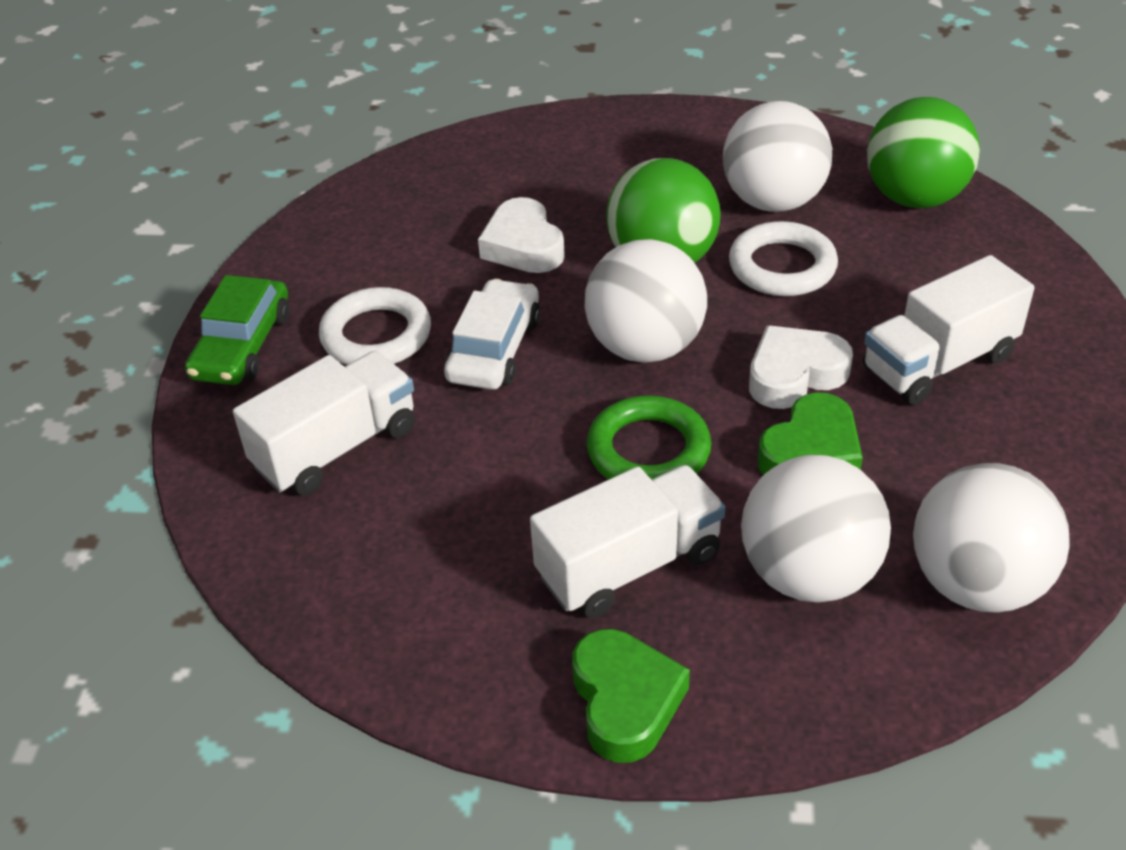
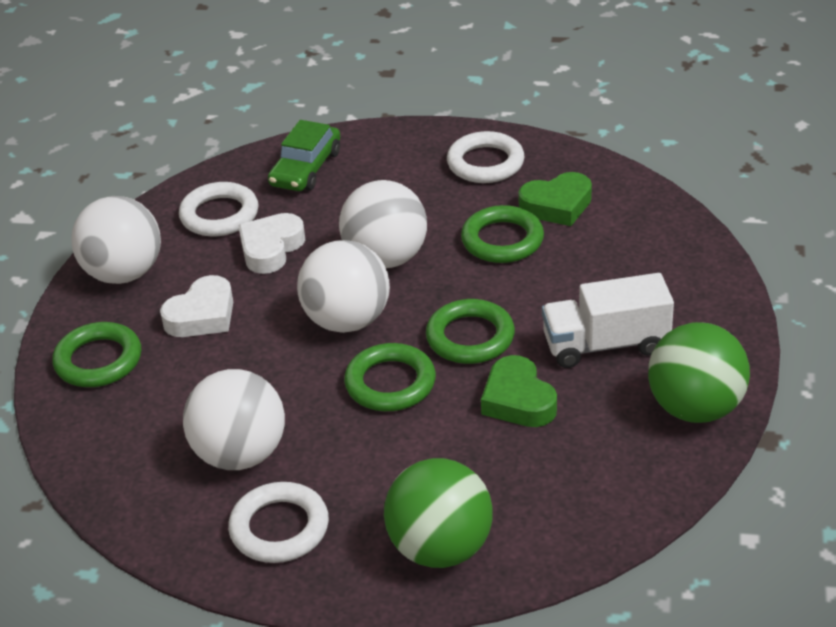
green ring: [587,395,711,480] = 1 -> [52,322,141,387] [344,343,436,411] [426,299,515,364] [461,205,544,263] = 4
white car: [444,279,540,390] = 1 -> none = 0
white ring: [319,287,431,365] [729,221,838,296] = 2 -> [179,182,259,237] [228,482,329,563] [447,131,525,183] = 3
white truck: [233,351,415,496] [530,465,725,618] [863,255,1035,405] = 3 -> [542,273,674,368] = 1

